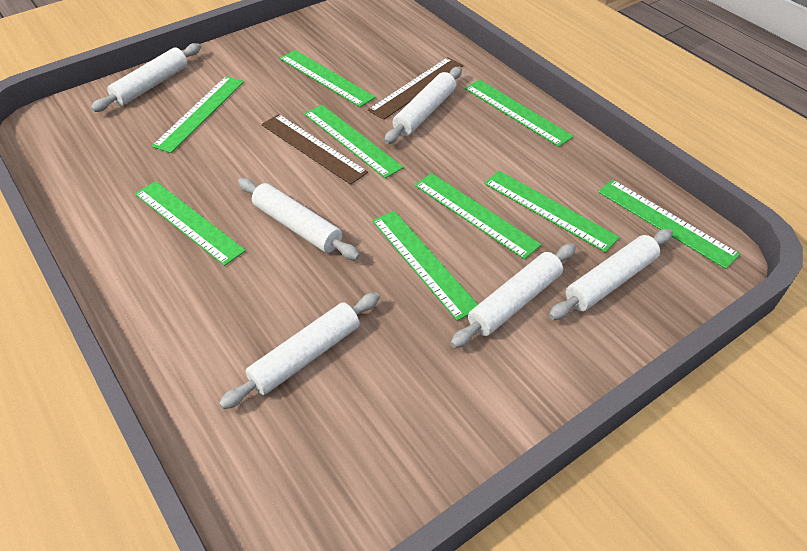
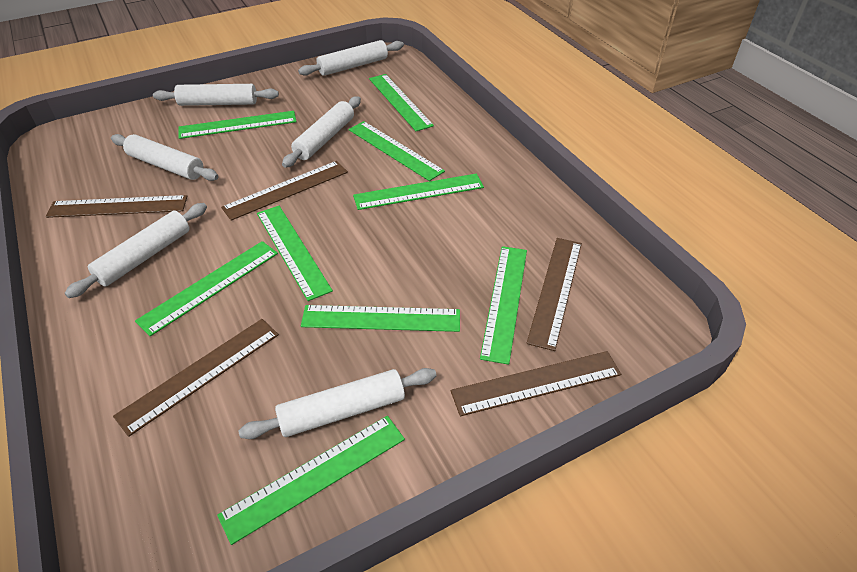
brown ruler: [261,114,368,185] [368,57,464,120] = 2 -> [46,195,187,218] [113,319,279,437] [221,161,348,221] [451,351,621,416] [527,238,582,351] = 5

